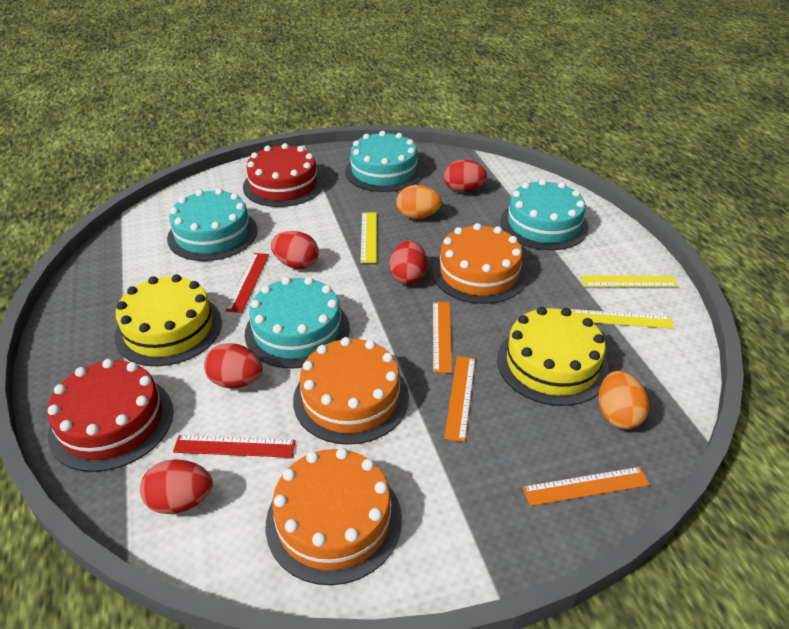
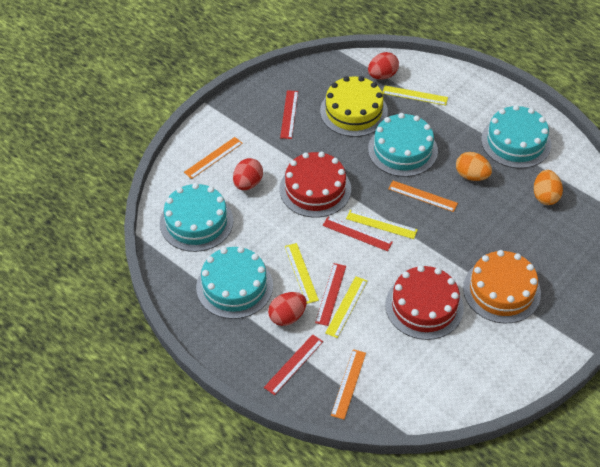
orange cake: [266,448,402,585] [293,337,409,445] [432,223,527,304] = 3 -> [463,250,541,323] = 1
red egg: [140,459,213,514] [204,343,263,388] [271,231,319,269] [389,241,427,285] [444,160,487,192] = 5 -> [233,158,263,190] [268,292,307,326] [368,52,399,80] = 3
red ruler: [173,435,296,458] [226,253,269,313] = 2 -> [264,334,323,395] [280,90,298,139] [315,263,346,326] [323,217,393,251] = 4
yellow cake: [114,274,222,366] [497,307,609,406] = 2 -> [320,76,388,137] = 1
yellow ruler: [360,212,377,263] [570,309,674,329] [581,276,679,287] = 3 -> [285,243,319,304] [325,276,367,338] [346,210,418,239] [382,85,448,105] = 4

